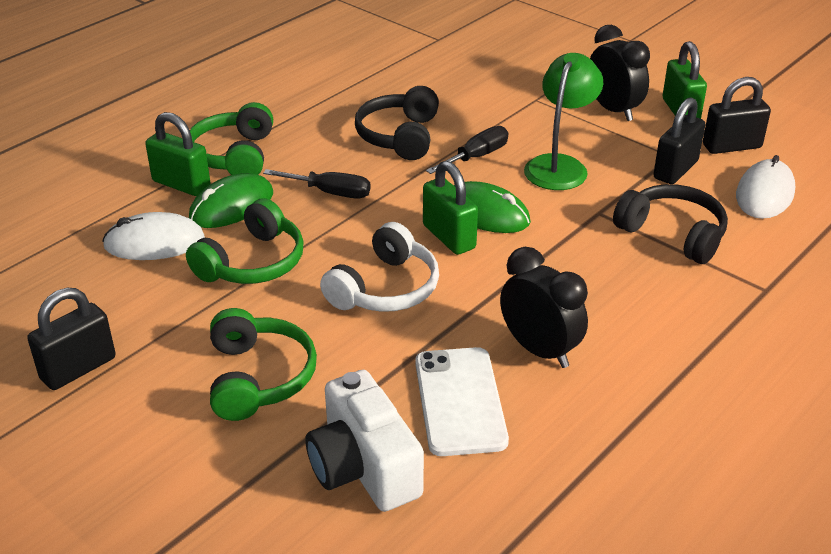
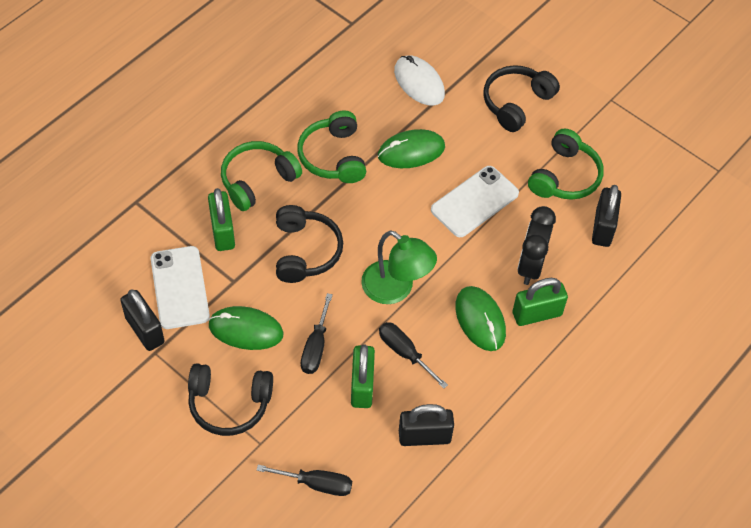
black clock: [500,247,588,368] [590,25,650,121] = 2 -> [517,206,556,285] = 1
black headphones: [355,86,439,160] [613,184,728,264] = 2 -> [188,363,273,436] [276,205,343,283] [484,65,560,132] = 3
black screwdriver: [263,169,371,199] [426,126,508,174] = 2 -> [256,465,352,496] [301,293,333,374] [379,322,448,389] = 3
green mouse: [189,173,273,228] [453,181,531,233] = 2 -> [209,306,283,350] [378,129,445,168] [455,286,506,351] = 3
white camera: [305,370,424,512] = 1 -> none = 0
white headphones: [320,222,439,312] = 1 -> none = 0
white mouse: [102,212,205,260] [736,155,795,219] = 2 -> [394,55,445,106] = 1
white phone: [415,347,509,456] = 1 -> [151,246,210,329] [431,166,519,237] = 2

